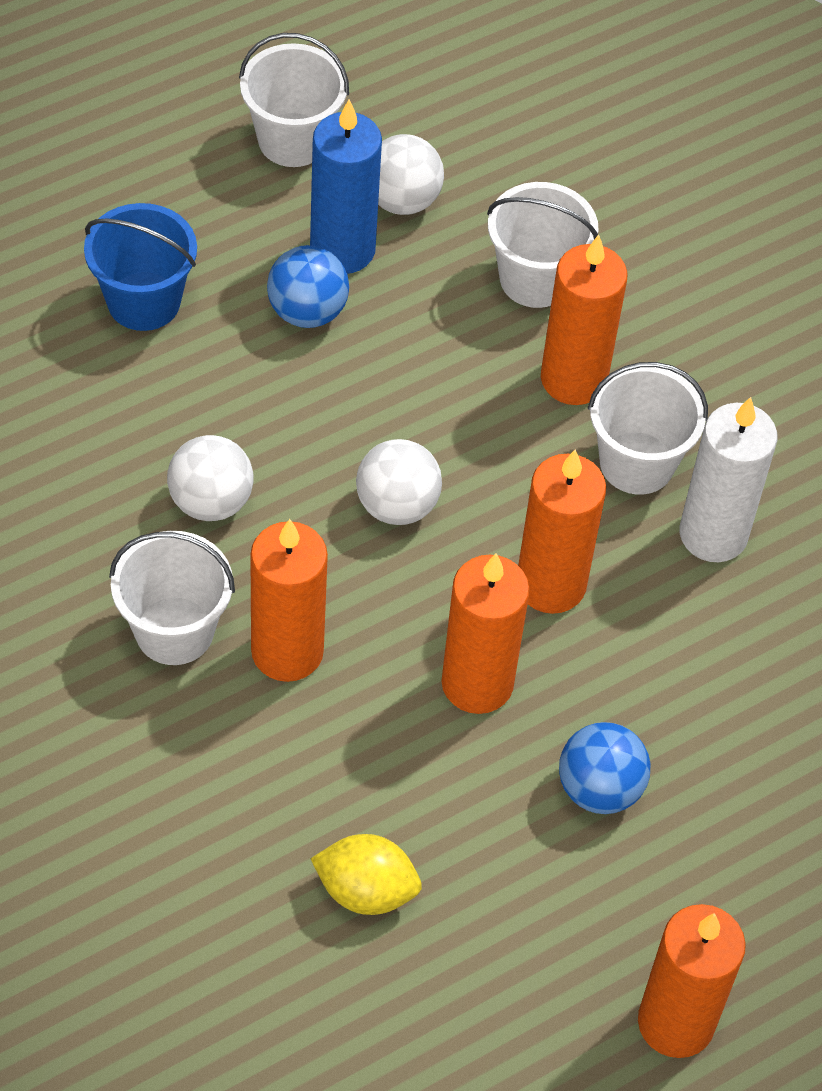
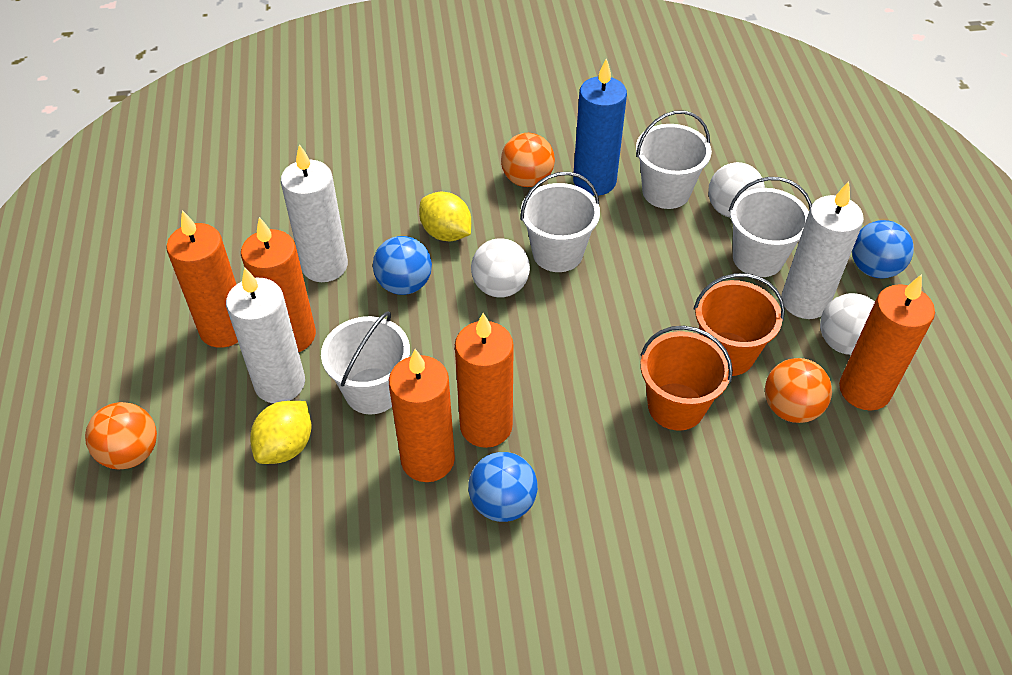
blue ball: [267,245,349,328] [559,722,650,814] = 2 -> [373,236,432,295] [468,452,538,522] [852,220,914,279] = 3
blue bucket: [84,203,197,331] = 1 -> none = 0
orange ball: none = 0 -> [85,402,157,469] [501,133,555,187] [765,358,832,423] = 3
orange bucket: none = 0 -> [641,326,733,431] [694,273,785,376] = 2
white candle: [680,397,778,562] = 1 -> [226,267,305,403] [281,144,348,282] [781,182,864,319] = 3
yellow lemon: [311,834,422,915] = 1 -> [250,401,311,464] [419,192,471,241] = 2

